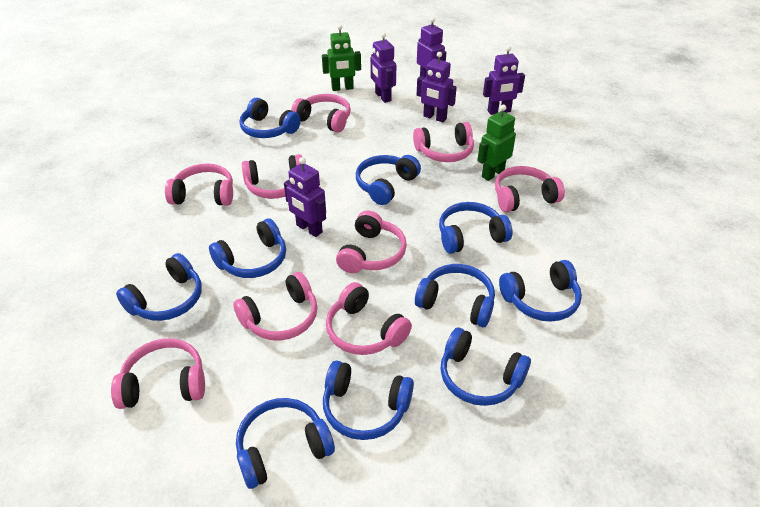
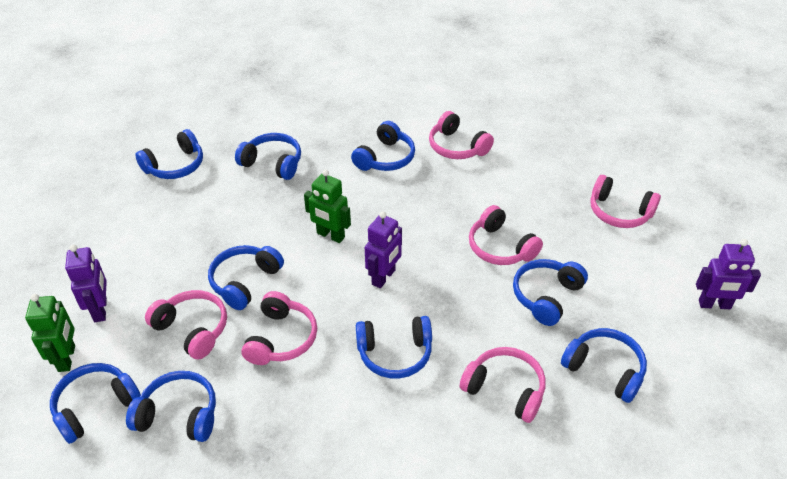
blue headphones: [116,253,202,321] [209,218,286,278] [236,398,335,489] [239,98,301,138] [323,361,414,440] [356,155,421,205] [415,264,495,327] [439,202,513,254] [441,327,531,406] [499,260,582,322] = 10 -> [50,363,141,444] [126,371,216,442] [135,129,203,179] [208,245,284,310] [235,133,301,180] [351,121,415,171] [356,316,432,379] [513,259,588,326] [561,328,647,403] = 9
pink headphones: [111,338,205,409] [165,164,233,206] [233,272,317,341] [242,154,302,199] [291,94,351,133] [326,282,412,355] [336,210,407,273] [413,122,474,162] [495,166,565,212] = 9 -> [145,290,227,360] [241,291,317,365] [429,111,494,159] [460,347,546,423] [469,205,543,265] [590,175,661,228] = 6
purple robot: [284,157,326,237] [371,32,396,103] [417,17,446,77] [417,52,457,122] [483,46,525,115] = 5 -> [65,245,107,322] [365,211,402,288] [696,239,761,309] = 3

